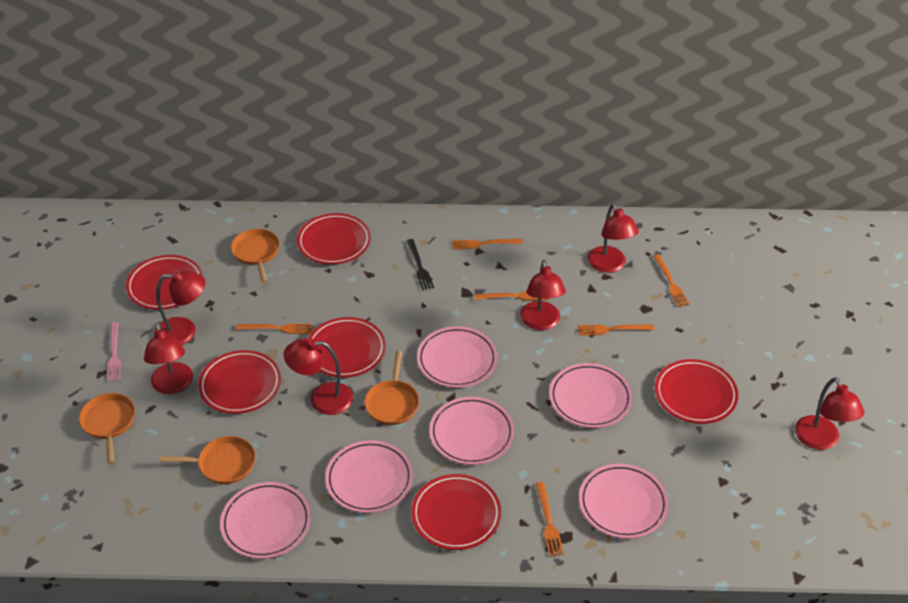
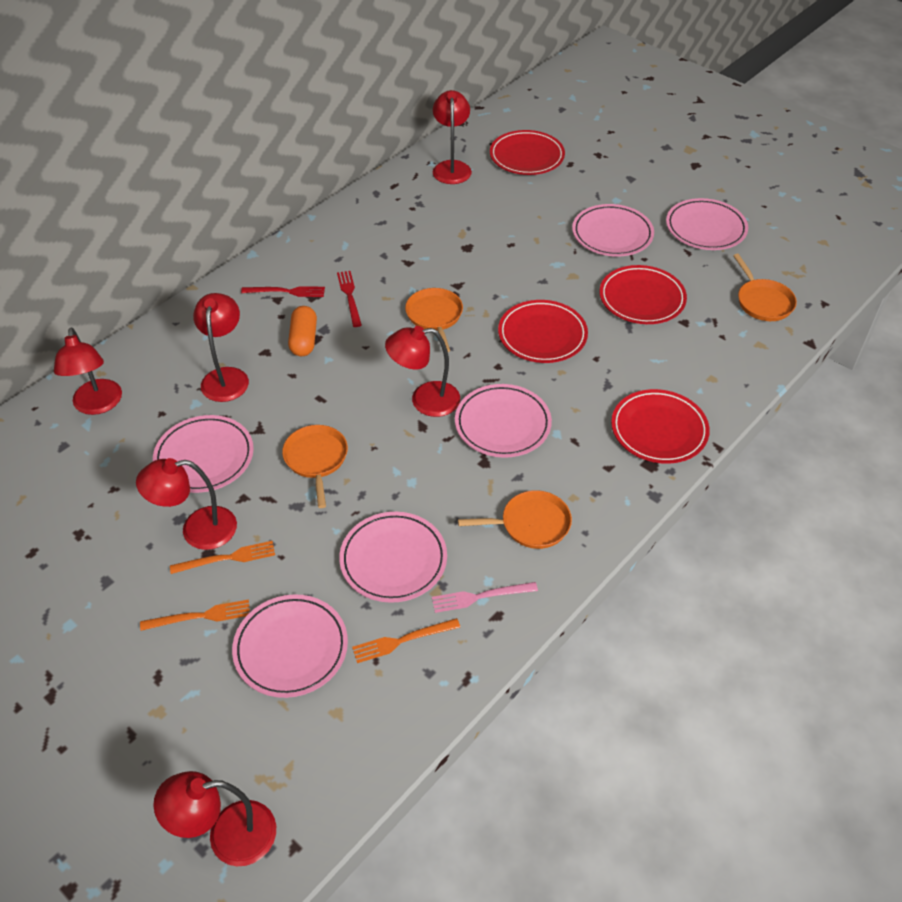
black fork: [406,239,434,291] = 1 -> none = 0
orange capsule: none = 0 -> [288,306,317,356] = 1
orange fork: [236,323,313,334] [452,239,523,250] [474,291,549,301] [535,482,564,557] [578,324,654,336] [653,254,690,307] = 6 -> [140,600,250,631] [170,541,275,574] [352,618,460,663] = 3
red fork: none = 0 -> [241,286,325,297] [337,271,362,327] = 2
red plate: [126,255,203,310] [198,350,281,414] [297,213,371,265] [308,317,386,378] [411,474,501,550] [655,359,738,424] = 6 -> [490,130,565,175] [498,300,588,363] [599,265,687,324] [611,389,710,464] = 4

